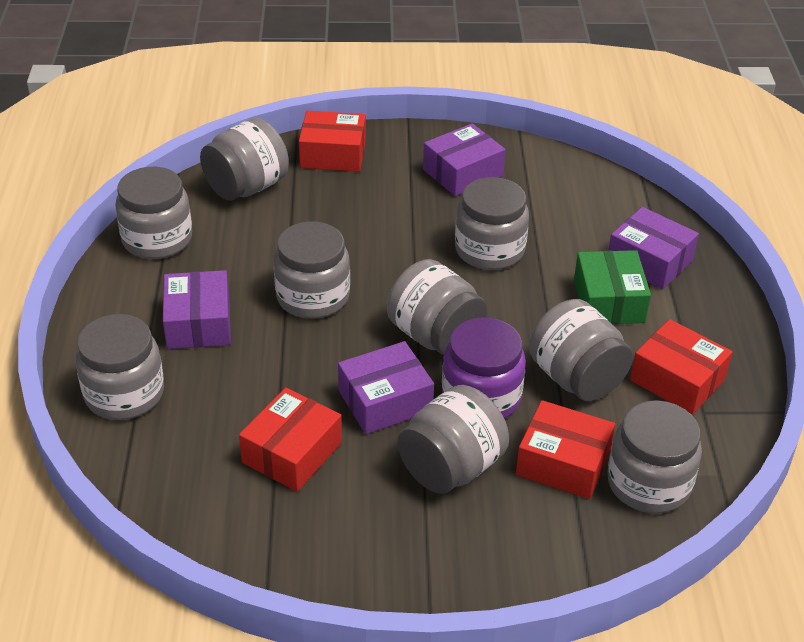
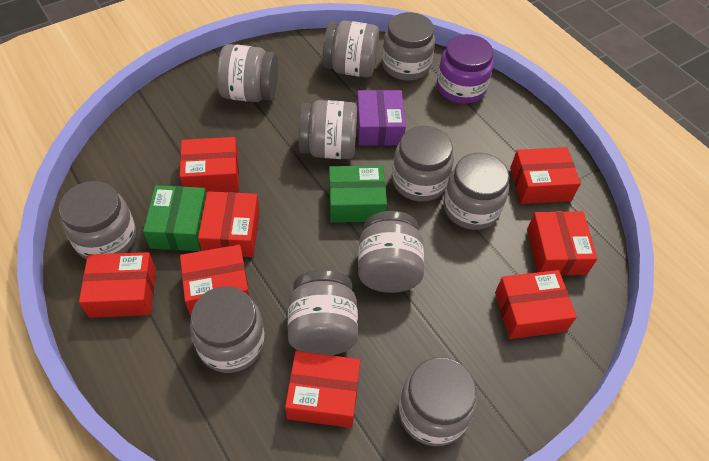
green box: [574,250,651,324] = 1 -> [143,185,206,251] [329,166,387,223] = 2
grey jar: [76,314,164,420] [115,167,192,259] [200,118,289,200] [274,222,350,319] [387,259,488,355] [398,385,509,494] [455,177,529,270] [529,299,633,401] [607,400,702,513] = 9 -> [59,181,136,260] [190,286,265,373] [217,44,278,102] [287,270,358,355] [298,100,357,159] [322,21,379,77] [358,211,424,293] [382,12,435,81] [392,126,454,202] [398,357,477,446] [443,153,510,230] = 11
purple box: [163,270,231,349] [338,341,434,434] [423,123,506,196] [608,207,699,289] = 4 -> [357,90,406,146] = 1
red box: [239,388,342,492] [299,111,366,172] [516,400,615,499] [630,319,732,414] = 4 -> [79,252,156,318] [180,137,239,194] [180,245,249,316] [198,191,260,257] [285,351,360,428] [495,270,577,339] [510,147,581,204] [527,211,598,276] = 8

